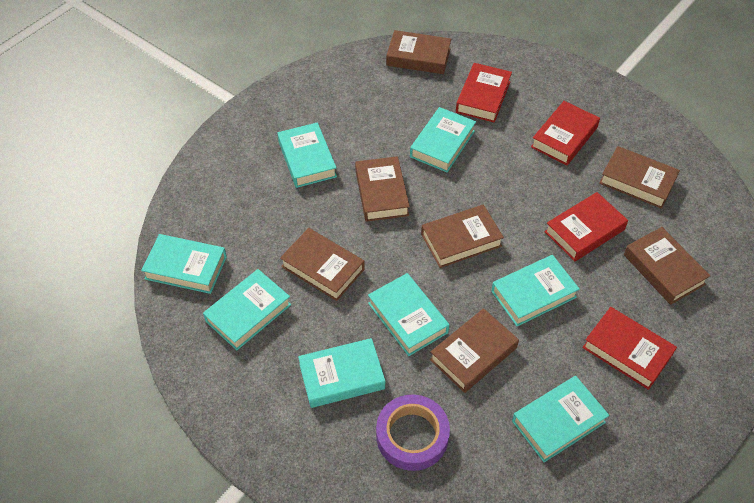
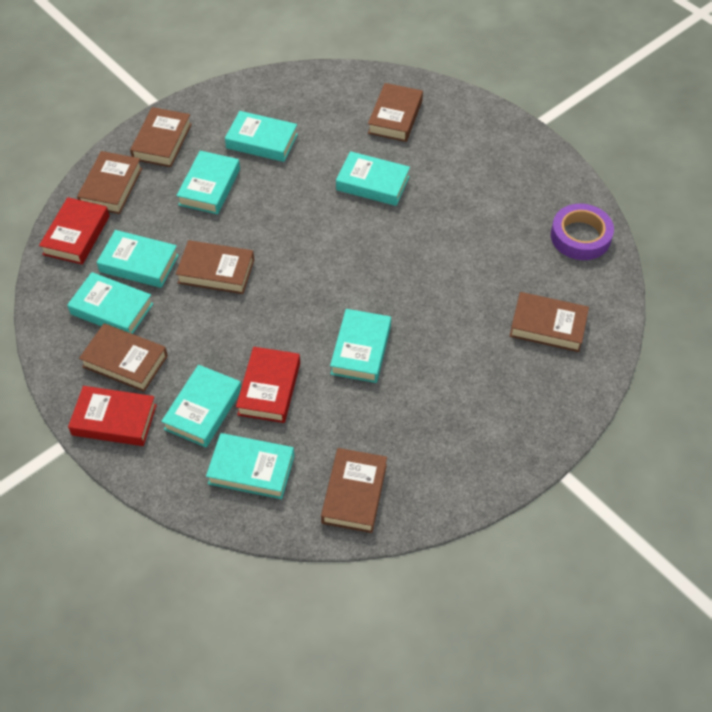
red book: [456,63,512,123] [531,101,600,165] [544,192,628,261] [583,307,677,390] = 4 -> [39,197,110,265] [68,386,157,446] [236,347,300,423] = 3

